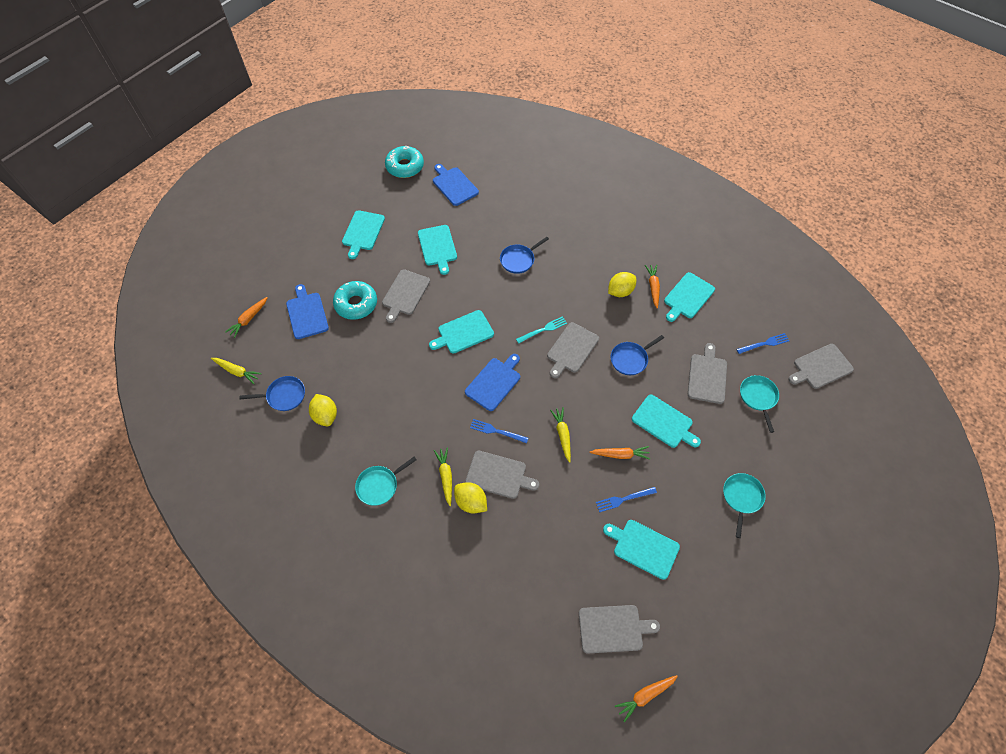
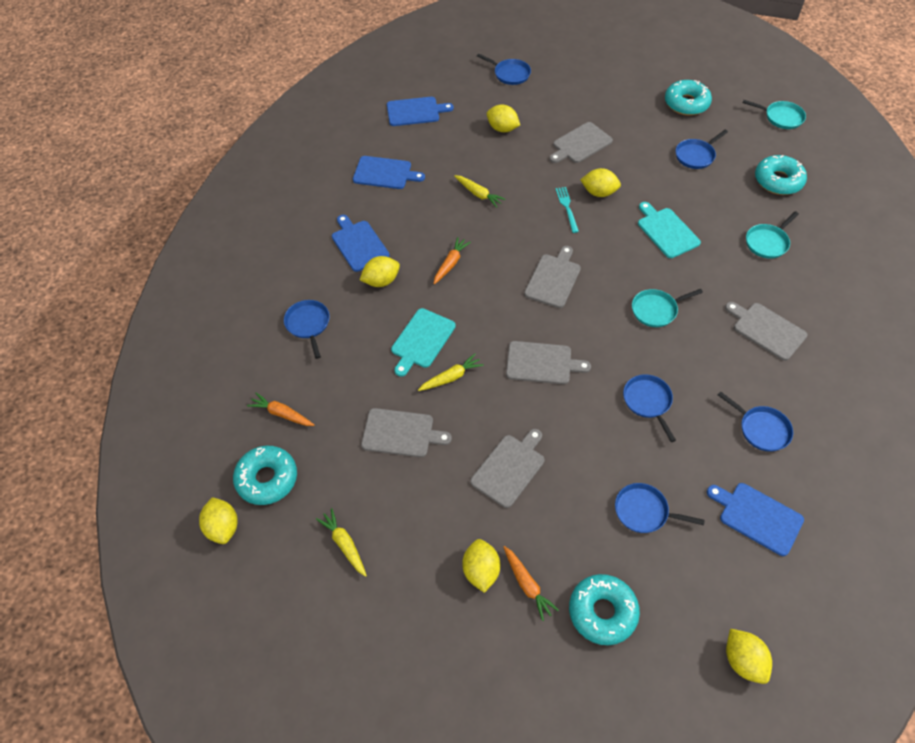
blue cutting board: [286,284,329,339] [433,164,479,206] [465,354,520,411] = 3 -> [332,215,390,272] [353,156,425,189] [387,97,454,126] [707,483,804,556] = 4
blue fork: [470,419,528,443] [596,487,657,512] [736,333,789,354] = 3 -> none = 0
blue pan: [240,376,305,411] [500,237,549,274] [611,335,664,375] = 3 -> [284,300,330,359] [477,54,531,85] [615,483,705,533] [623,374,676,442] [675,130,728,169] [718,391,793,452] = 6
orange carrot: [225,297,268,338] [590,446,650,460] [615,675,678,722] [645,265,660,308] = 4 -> [247,393,314,426] [434,237,471,284] [504,546,559,621] = 3
turquoise cutting board: [342,210,385,259] [418,225,457,275] [429,310,494,353] [603,520,680,580] [632,394,701,448] [664,272,715,322] = 6 -> [391,308,456,377] [638,202,701,258] = 2
turquoise donut: [333,281,377,320] [385,146,424,178] = 2 -> [233,446,297,505] [569,574,640,645] [665,80,712,115] [755,155,807,195] = 4
yellow lemon: [309,394,337,426] [454,482,487,513] [608,272,636,297] = 3 -> [199,497,238,544] [360,256,400,287] [462,539,500,593] [487,104,520,132] [580,168,621,197] [726,629,772,684] = 6

